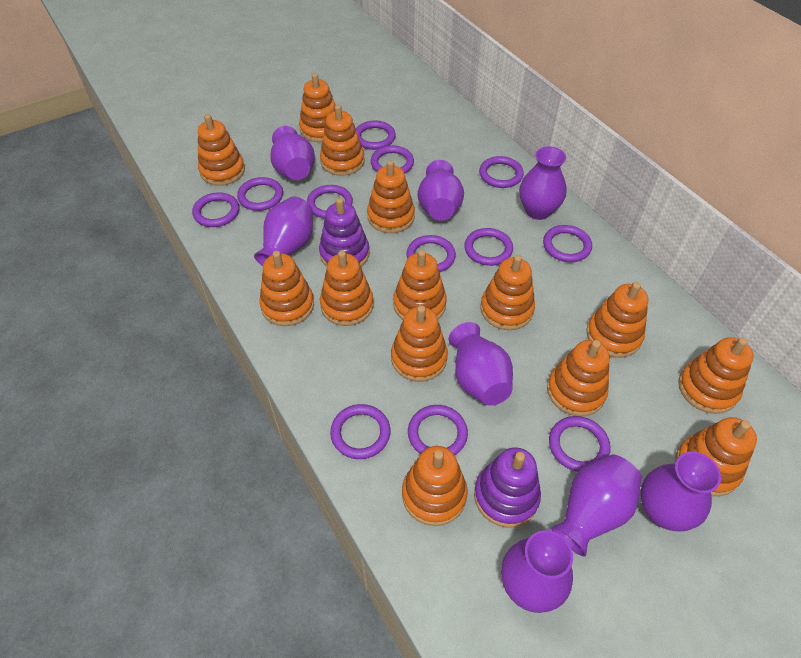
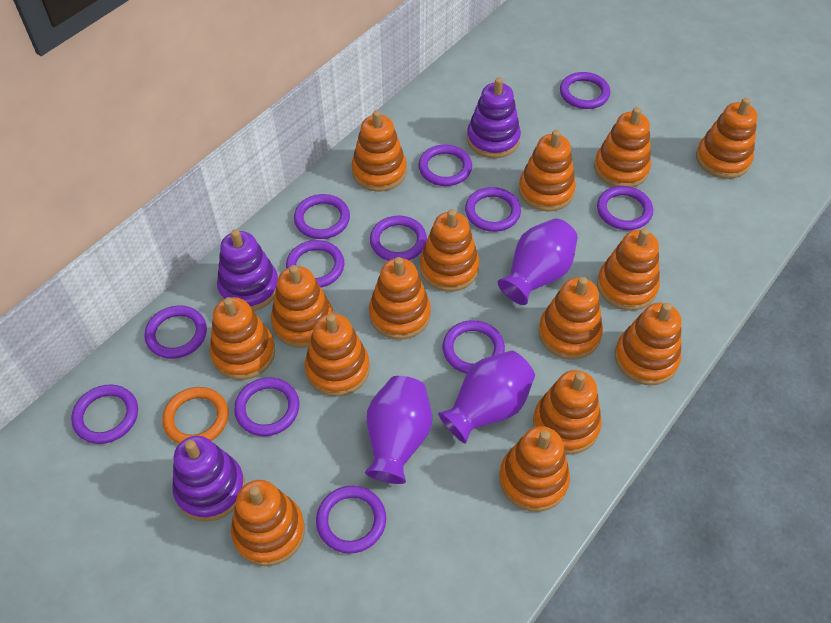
orange ring: none = 0 -> [162,387,228,444] = 1
orange stacking toy: [198,114,245,186] [259,251,314,326] [299,73,336,142] [320,105,364,176] [320,250,373,326] [367,160,415,233] [391,305,448,382] [393,250,447,320] [402,446,467,526] [480,255,535,330] [547,340,610,416] [586,282,648,358] [675,417,757,496] [678,337,754,414] = 14 -> [210,297,275,380] [231,480,305,566] [271,265,333,348] [305,313,370,397] [352,110,407,192] [369,257,431,340] [420,209,479,292] [499,426,570,512] [519,130,576,211] [533,370,602,454] [538,277,603,360] [594,107,651,187] [597,228,660,311] [615,303,681,385] [696,98,757,179] = 15
purple stacking toy: [319,198,370,267] [474,447,541,528] = 2 -> [172,436,245,522] [217,229,278,311] [467,77,521,158] = 3
purple vase: [254,196,313,266] [271,126,315,180] [418,160,464,221] [449,322,513,406] [501,530,573,613] [519,146,567,220] [551,454,641,557] [640,451,721,532] = 8 -> [365,376,432,484] [438,350,535,444] [498,218,578,305] = 3

